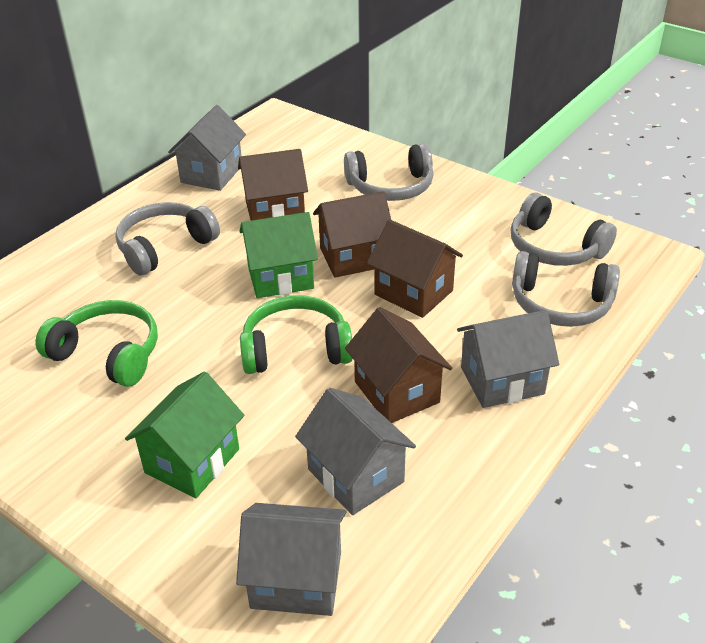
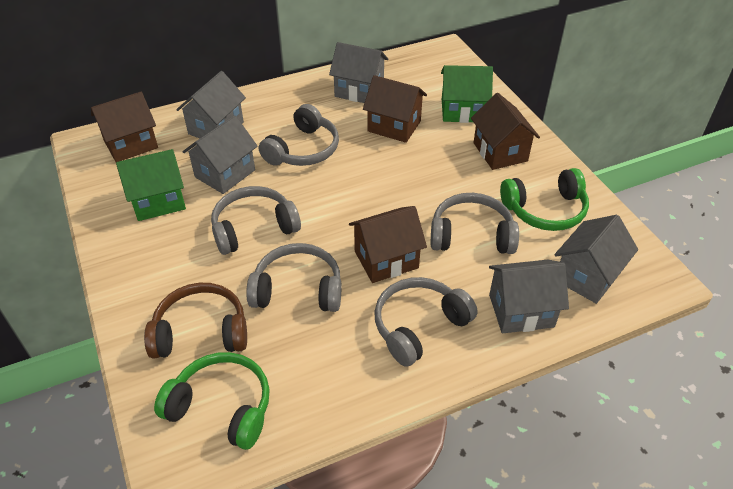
brown headphones: none = 0 -> [144,283,247,359] = 1
grey headphones: [115,202,220,276] [344,143,434,201] [510,193,617,266] [512,251,620,327] = 4 -> [211,186,301,255] [246,243,341,312] [259,104,339,166] [374,277,478,367] [431,193,519,254] = 5
grey house: [168,105,246,191] [236,503,346,616] [295,388,416,515] [457,310,559,408] = 4 -> [176,71,246,138] [183,115,258,194] [329,42,388,103] [489,260,569,333] [554,215,638,304] = 5

